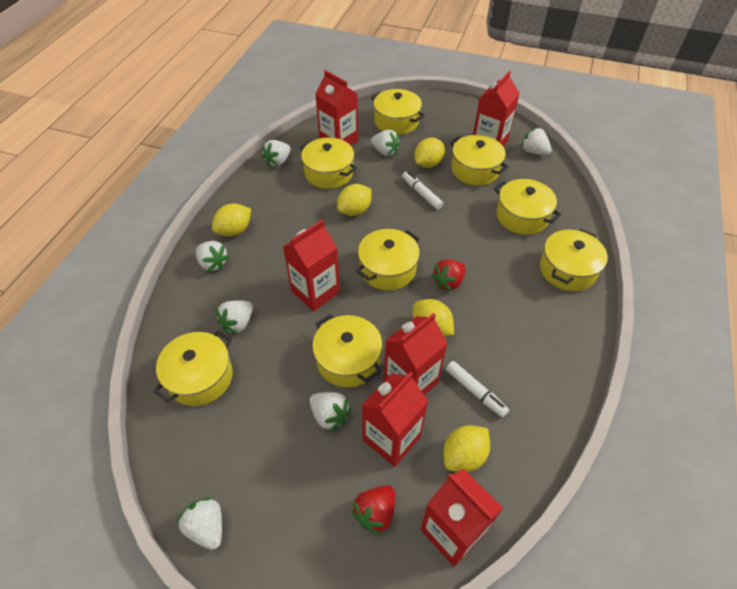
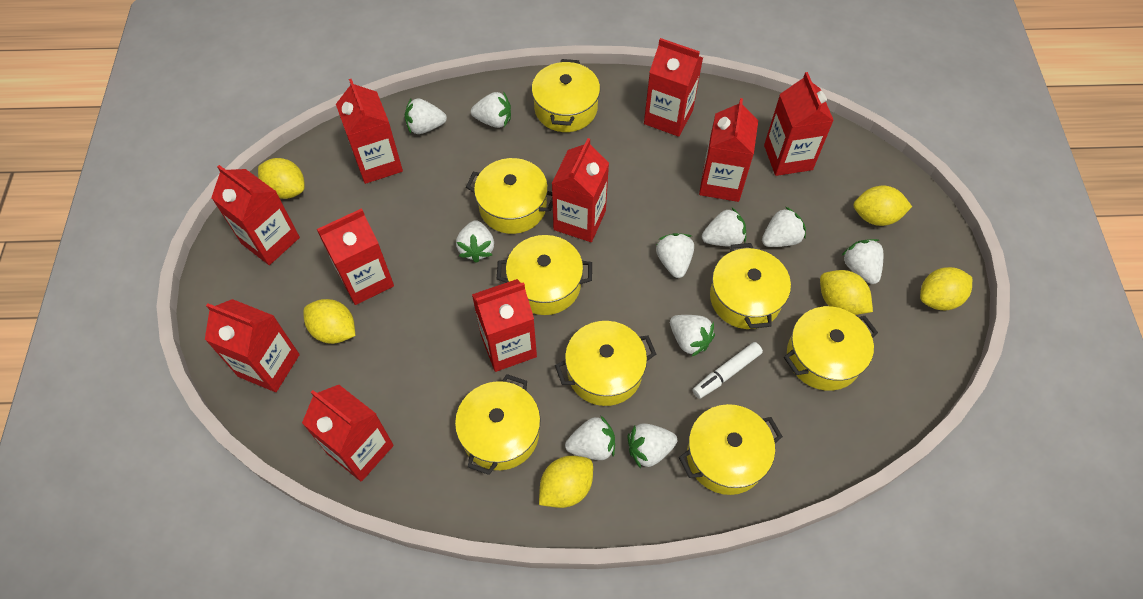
red carton: [283,220,340,312] [315,70,358,145] [361,372,428,467] [384,313,448,395] [420,468,503,567] [473,71,520,146] = 6 -> [205,299,300,392] [211,165,300,265] [302,385,394,482] [317,208,394,305] [336,79,403,184] [472,279,537,372] [551,138,609,242] [644,38,703,137] [699,98,758,202] [764,72,834,176] = 10
red strawberry: [351,485,395,535] [431,259,466,292] = 2 -> none = 0
white marker: [402,171,443,210] [446,361,509,418] = 2 -> [693,342,763,399] = 1
white strawberry: [177,497,222,550] [196,241,229,272] [216,300,253,334] [262,140,291,167] [310,392,351,432] [371,130,400,156] [521,127,552,155] = 7 -> [405,98,447,134] [456,220,494,263] [471,91,511,128] [565,415,615,460] [627,423,677,468] [656,233,694,278] [670,315,715,357] [702,208,746,247] [762,207,806,247] [841,239,883,284] = 10
yellow lemon: [212,203,251,237] [337,184,372,216] [413,299,454,337] [414,138,445,168] [443,425,490,472] = 5 -> [258,158,305,199] [303,299,355,344] [539,456,593,508] [820,270,873,315] [854,186,912,226] [920,267,972,310] = 6

